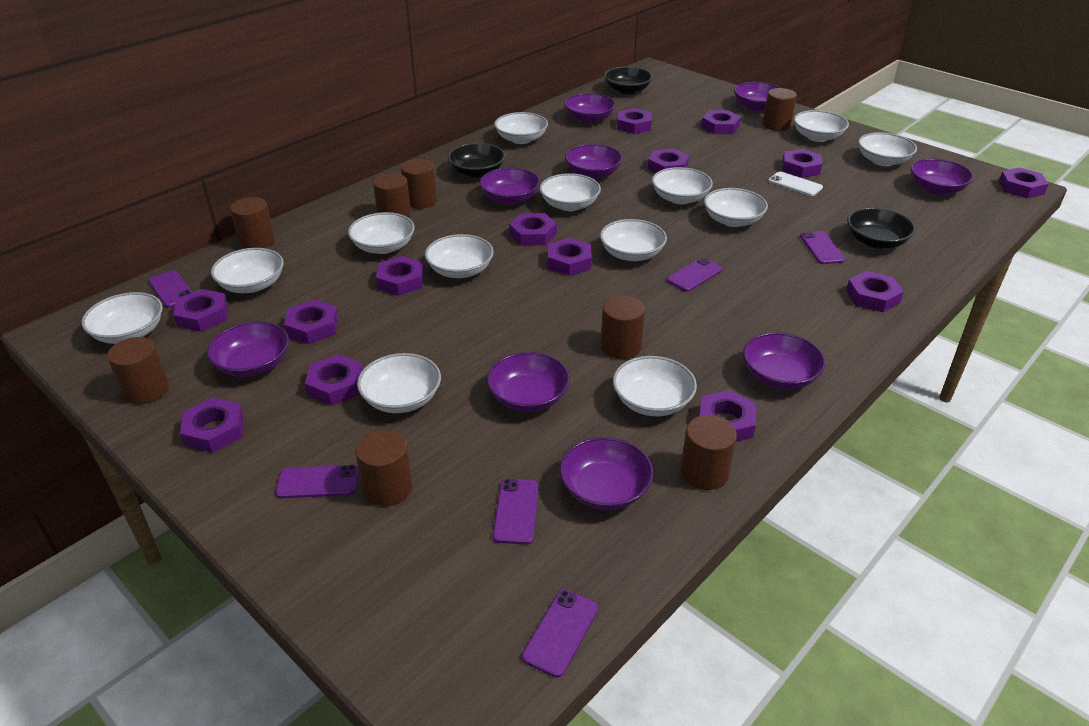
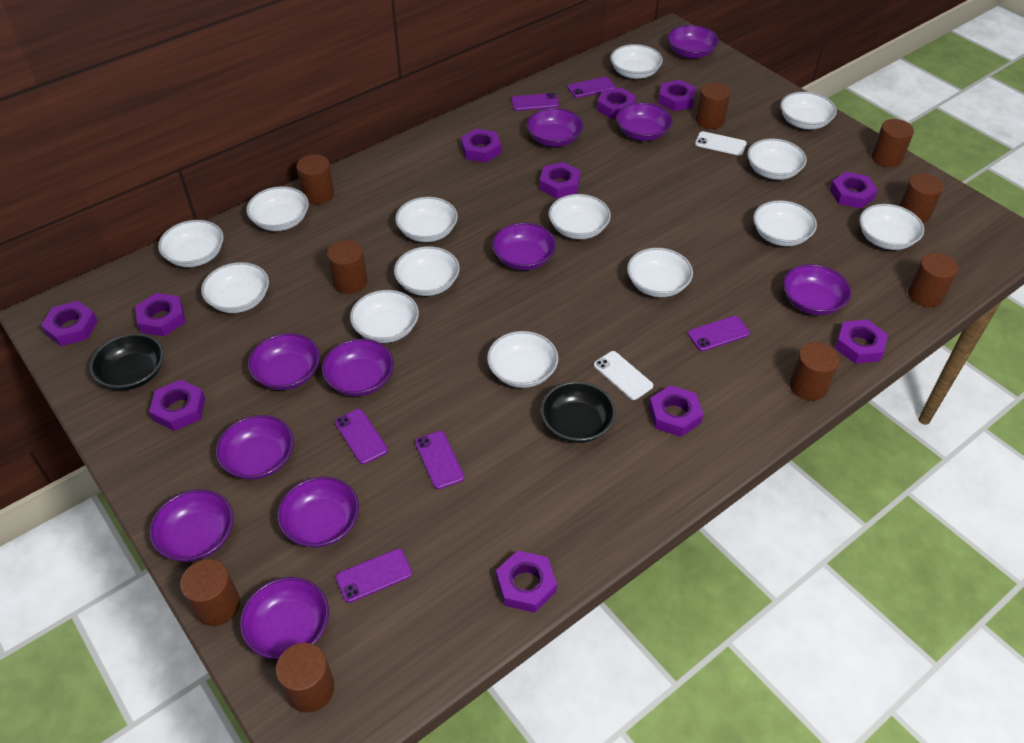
black bowl: [448,143,505,178] [604,66,652,94] [847,207,915,249] = 3 -> [90,333,164,390] [541,381,616,443] = 2
brown cylinder: [107,337,169,404] [230,197,275,249] [355,430,413,506] [373,173,411,218] [401,159,437,208] [601,296,645,359] [680,415,737,490] [763,88,797,131] = 8 -> [180,559,240,626] [276,643,335,713] [297,154,335,204] [327,240,368,294] [695,82,731,129] [789,342,839,401] [871,119,914,167] [899,173,944,223] [908,253,958,307] = 9
purple bowl: [207,321,289,377] [480,167,540,205] [487,352,570,412] [559,437,653,510] [564,93,616,123] [565,144,623,179] [734,82,780,111] [743,332,826,389] [910,158,974,195] = 9 -> [149,489,234,562] [216,415,294,480] [240,577,329,659] [248,333,320,390] [277,477,359,548] [322,339,394,396] [492,222,556,270] [527,108,583,147] [616,102,673,141] [667,25,719,59] [783,264,851,315] = 11
purple nut: [173,289,228,332] [180,398,244,453] [284,299,339,344] [305,354,363,406] [376,256,424,296] [509,213,557,246] [548,238,592,276] [617,108,652,134] [648,149,689,173] [699,390,756,442] [701,110,741,134] [782,149,822,178] [846,271,904,312] [999,167,1048,199] = 14 -> [41,301,98,346] [135,293,185,336] [149,380,205,431] [461,129,501,163] [496,550,557,613] [540,162,581,199] [597,88,636,119] [649,385,703,437] [658,80,696,111] [830,172,878,209] [835,319,888,364] = 11
white bowl: [82,292,163,344] [211,248,284,293] [348,212,415,254] [357,353,441,413] [425,234,494,278] [494,112,548,144] [539,173,601,211] [600,219,667,261] [613,356,697,416] [652,167,713,204] [704,188,768,227] [794,110,849,142] [858,132,917,166] = 13 -> [158,220,224,267] [201,262,269,313] [246,186,309,231] [350,290,419,343] [394,246,460,296] [395,197,458,242] [487,331,559,388] [549,194,611,239] [610,44,663,79] [627,248,693,297] [747,138,807,180] [753,200,817,246] [780,92,837,129] [859,204,924,250] = 14
white phone: [768,171,823,196] = 1 -> [594,351,653,400] [695,131,747,156] = 2

